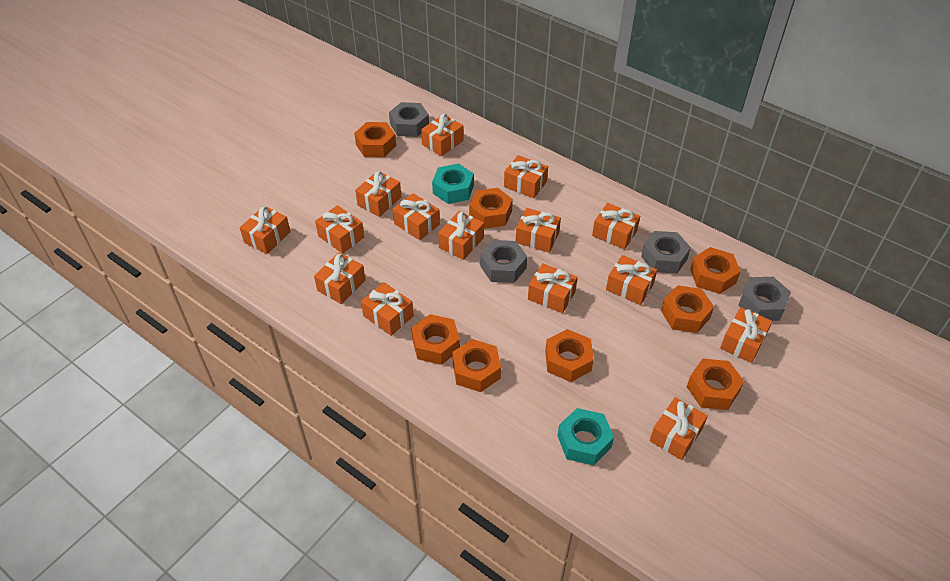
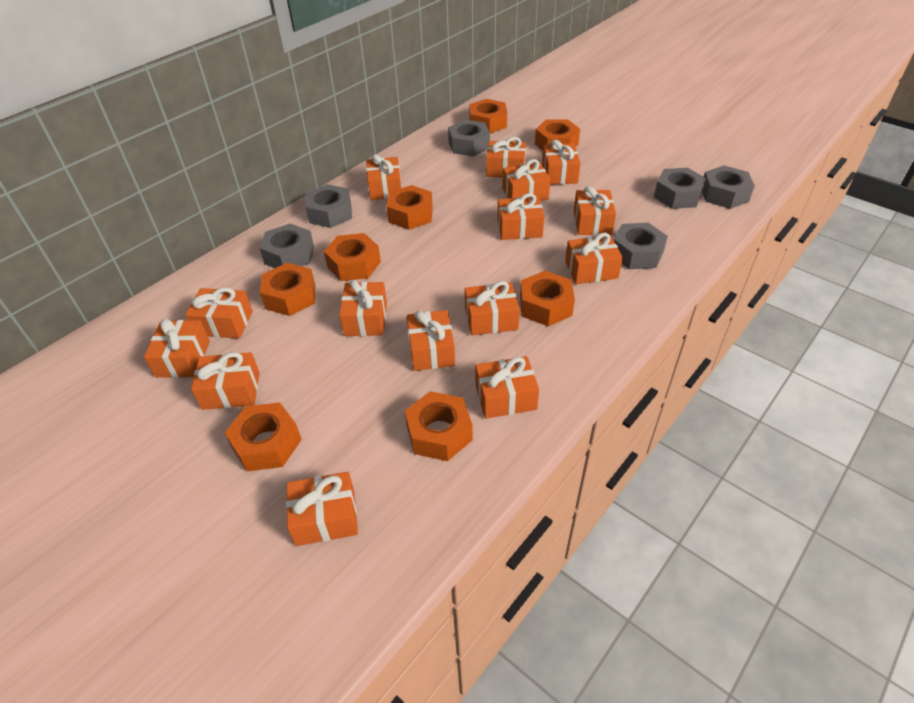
grey nut: [389,102,429,137] [480,240,527,283] [641,231,691,274] [738,277,791,321] = 4 -> [259,224,314,268] [305,184,352,228] [448,120,490,156] [613,223,668,269] [654,168,706,209] [702,166,755,209] = 6
turquoise nut: [432,164,474,204] [557,408,614,465] = 2 -> none = 0

